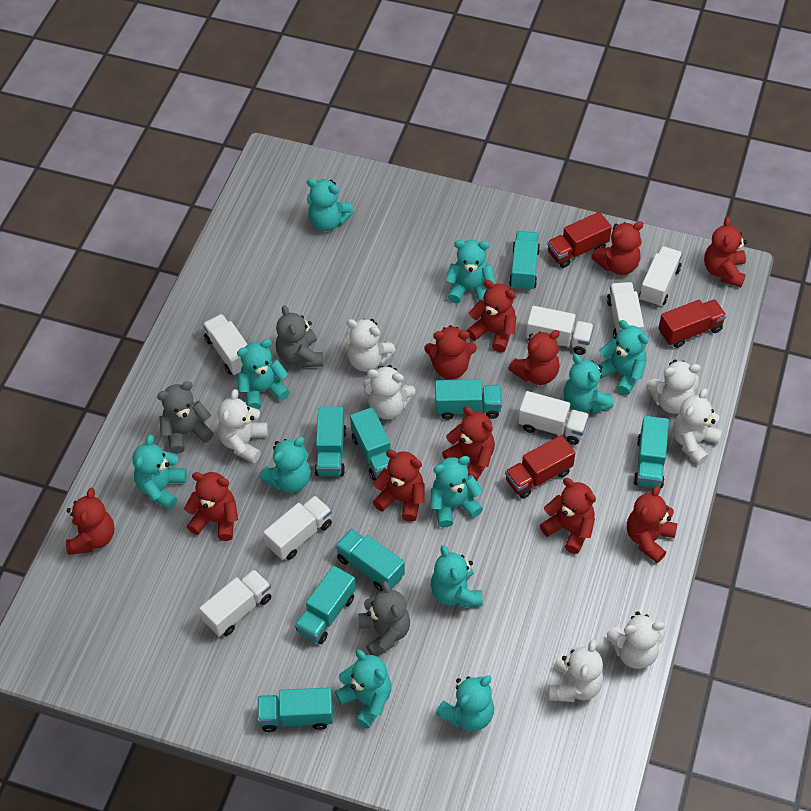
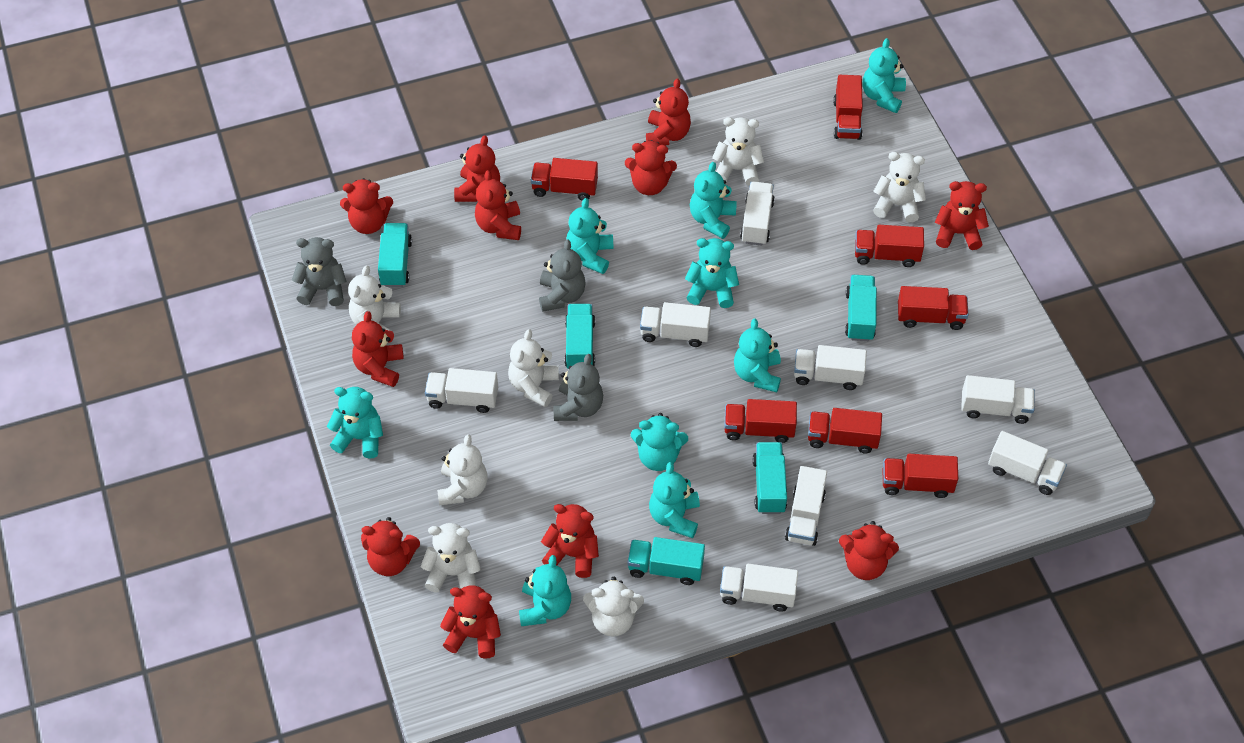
red truck: [505,435,575,499] [547,212,612,268] [658,299,727,348] = 3 -> [531,158,598,201] [724,399,797,443] [808,408,882,453] [833,75,863,140] [855,225,924,267] [883,454,958,498] [898,286,968,330] = 7
turquoise teddy bear: [132,435,187,510] [237,339,290,409] [259,437,311,493] [307,179,354,231] [335,650,392,728] [430,456,483,528] [431,545,483,608] [436,676,494,731] [445,240,496,304] [563,354,613,413] [597,320,649,395] = 11 -> [327,387,383,458] [519,555,571,626] [566,198,613,274] [631,413,688,471] [649,462,700,538] [685,238,739,308] [690,162,737,239] [734,319,781,392] [863,38,906,113] = 9
turquoise truck: [258,687,333,732] [295,565,356,644] [315,406,347,476] [335,529,405,591] [350,407,391,481] [435,379,502,420] [509,231,540,291] [633,416,669,488] = 8 -> [378,223,412,287] [564,304,595,369] [627,537,705,585] [752,442,787,514] [845,275,877,341] = 5
white truck: [199,569,271,637] [203,314,247,376] [263,496,332,560] [518,391,589,445] [526,306,594,355] [607,282,644,340] [639,246,682,307] = 7 -> [425,368,498,413] [640,302,711,347] [720,564,798,611] [740,182,775,246] [785,466,827,546] [794,345,867,390] [961,375,1035,424] [988,431,1067,495] = 8

